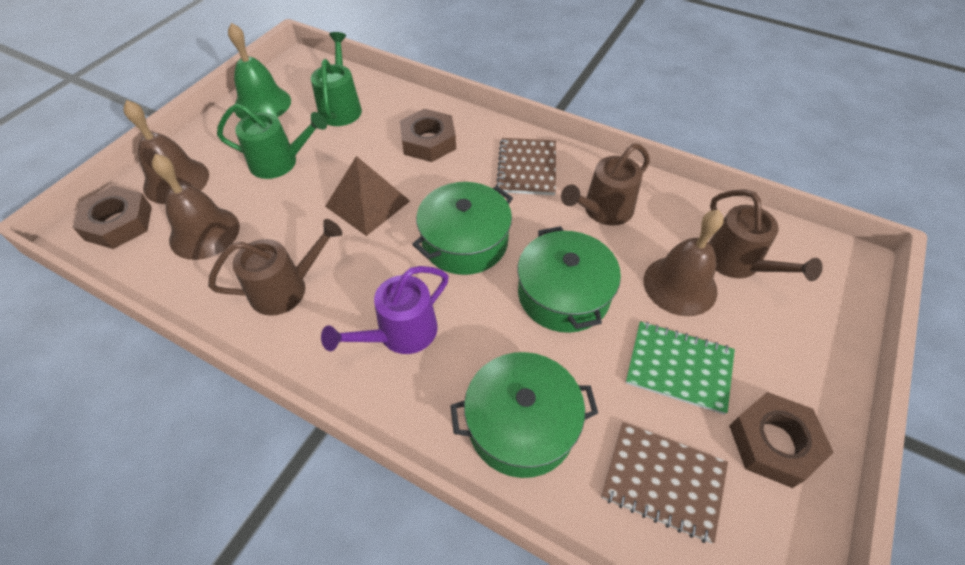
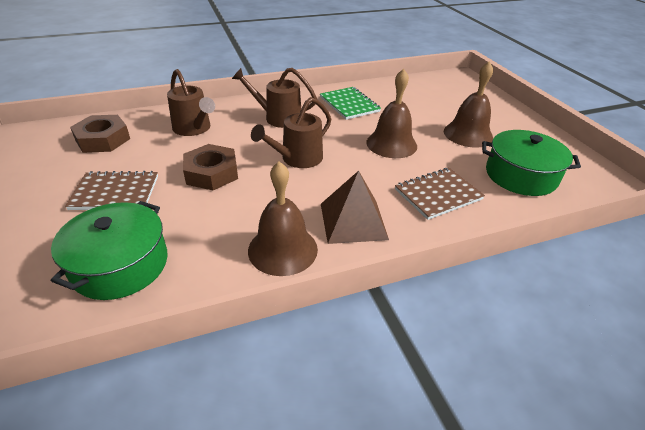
brown nut: [72,186,152,249] [400,109,456,162] [729,392,834,488] = 3 -> [70,115,130,153] [183,144,238,190] = 2
green bell: [228,23,291,119] = 1 -> none = 0
green pot: [412,182,513,275] [450,352,598,478] [517,226,621,333] = 3 -> [51,201,168,300] [482,130,581,196] = 2
green watering can: [217,104,327,179] [311,32,362,126] = 2 -> none = 0
purple watering can: [321,266,449,354] = 1 -> none = 0

